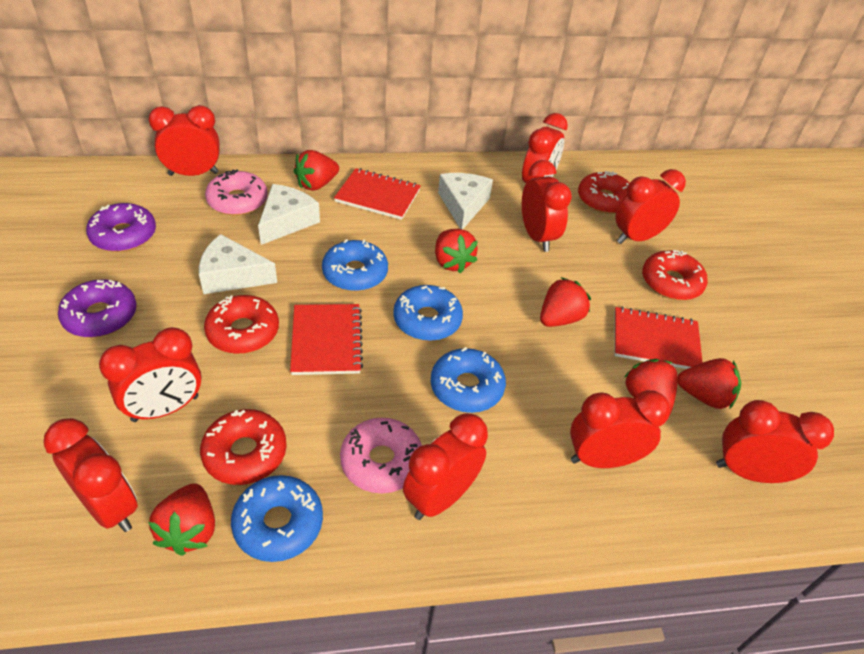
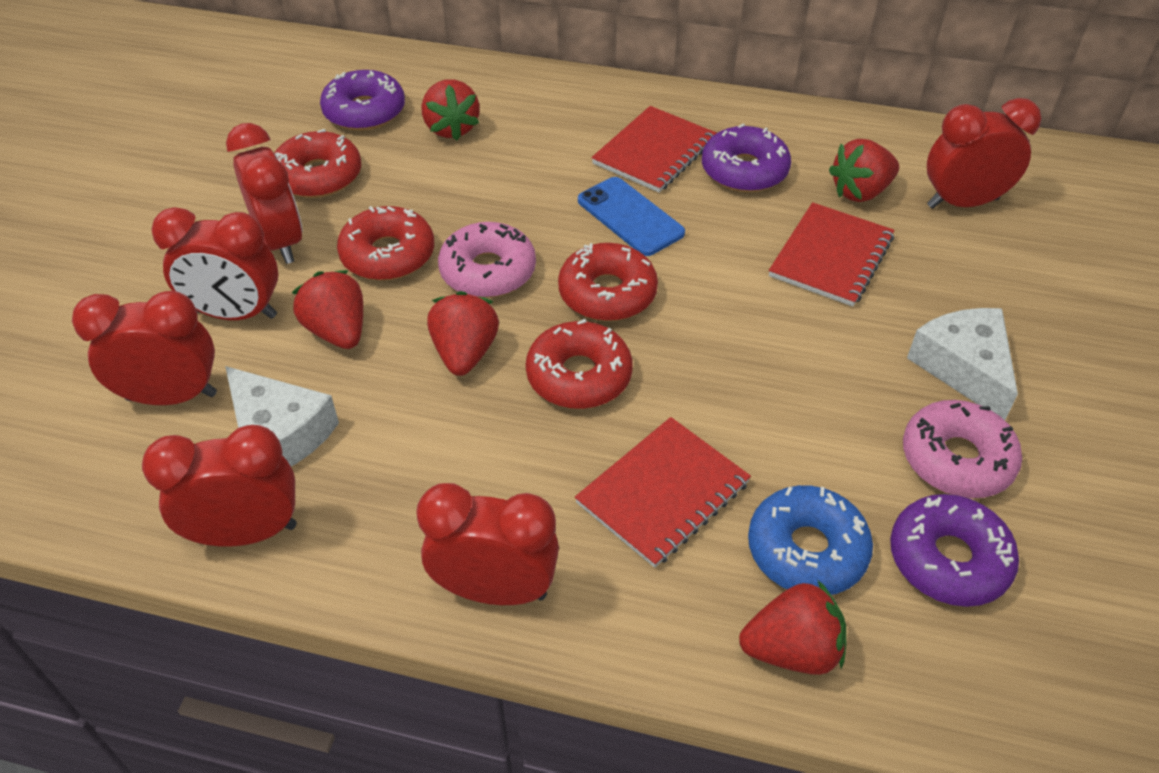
blue donut: [231,475,323,562] [322,239,388,291] [393,285,463,341] [431,347,506,413] = 4 -> [748,485,873,595] = 1
blue phone: none = 0 -> [578,177,685,256] = 1
purple donut: [58,279,137,337] [86,203,156,252] = 2 -> [320,70,405,131] [702,124,791,192] [890,494,1019,607] = 3
red clock: [44,418,138,532] [99,327,202,422] [148,105,220,176] [403,413,488,520] [522,113,568,183] [522,160,572,252] [570,390,670,468] [616,169,686,244] [716,400,834,483] = 9 -> [72,291,217,405] [142,425,297,547] [151,207,278,320] [226,123,303,264] [416,483,559,605] [927,98,1042,209] = 6
red strawberry: [148,484,215,556] [293,150,339,191] [435,229,478,273] [540,277,591,327] [624,359,678,416] [678,358,741,409] = 6 -> [292,270,363,349] [422,79,480,140] [427,291,499,376] [739,581,846,675] [829,139,899,202] = 5
white cheese: [199,234,277,294] [258,184,320,245] [438,173,493,230] = 3 -> [225,366,339,466] [907,308,1018,420] = 2

